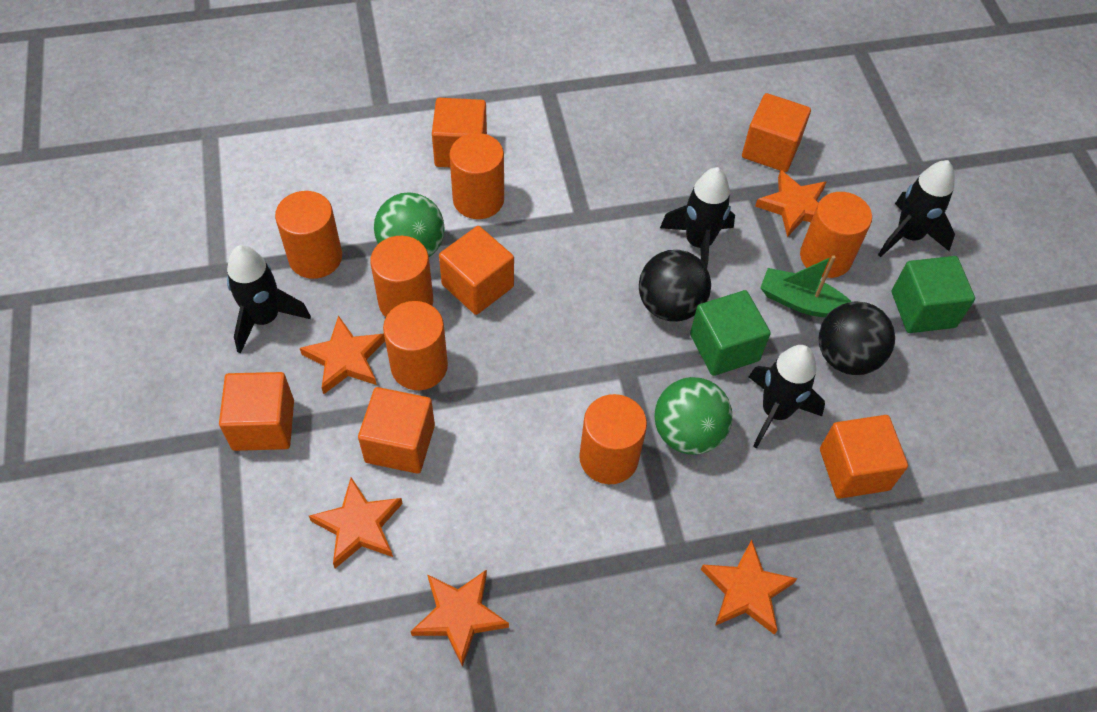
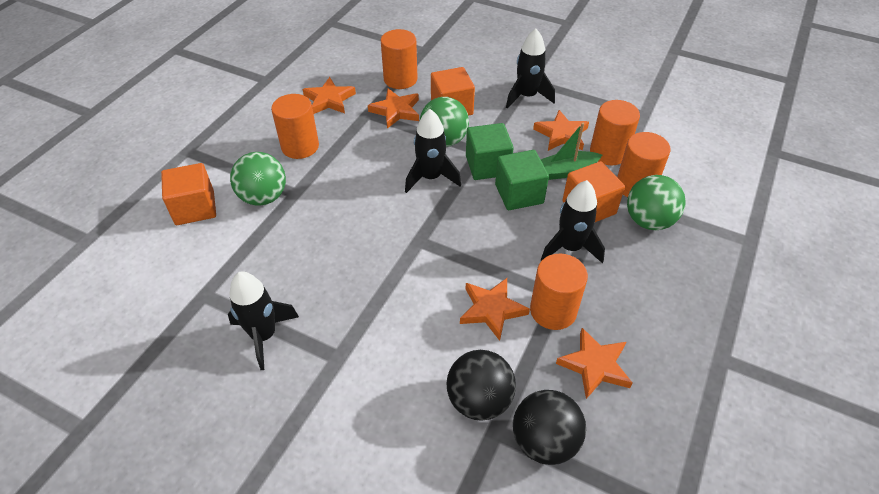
green ball: [374,192,445,257] [654,377,733,455] = 2 -> [230,152,286,206] [420,97,469,147] [627,175,686,230] = 3
orange cube: [219,372,294,451] [358,387,435,474] [432,98,487,167] [439,226,514,315] [742,93,811,172] [820,415,908,499] = 6 -> [161,163,216,225] [431,67,475,116] [563,161,625,222] = 3
orange cylinder: [275,191,342,279] [370,236,433,317] [383,301,448,390] [449,133,504,219] [579,394,647,484] [800,192,872,278] = 6 -> [271,94,319,159] [381,29,418,89] [530,254,588,330] [590,100,640,165] [617,132,671,197] = 5

